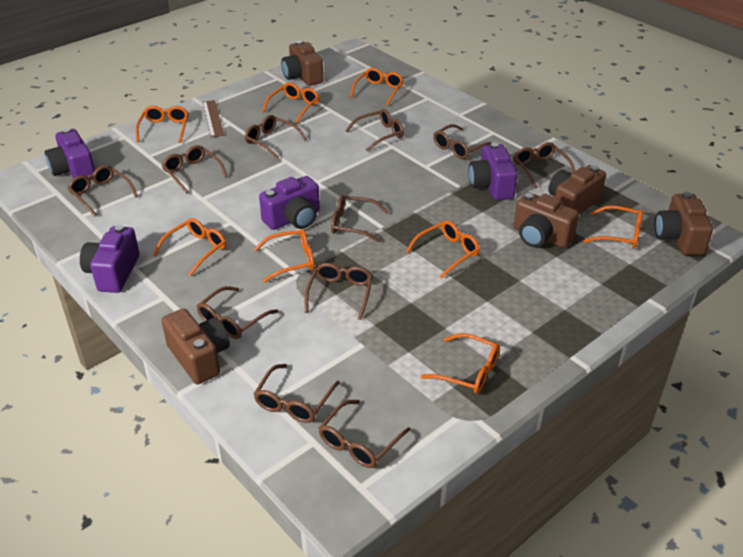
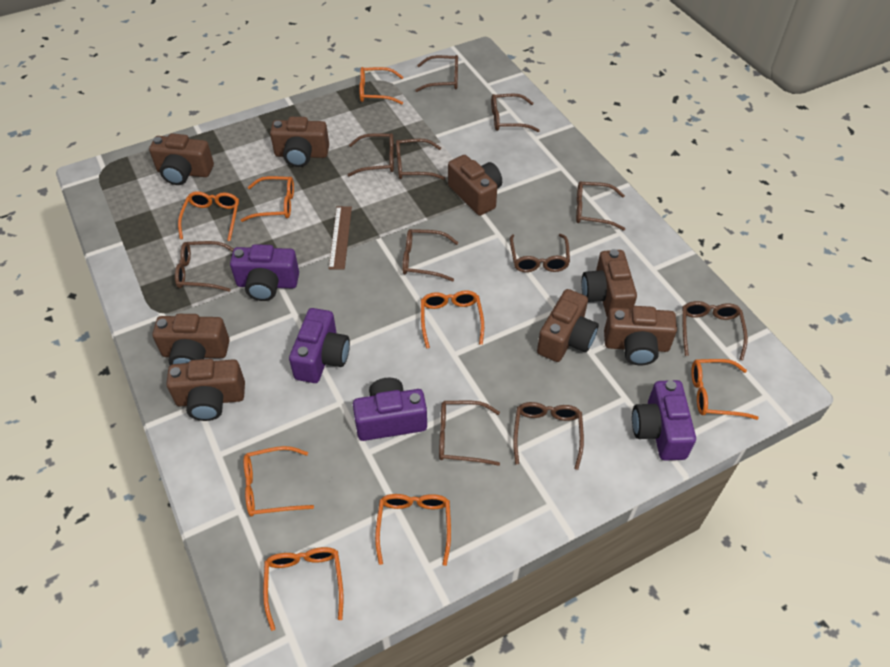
brown camera: [161,308,230,384] [281,41,323,86] [514,192,579,248] [548,165,606,214] [654,192,713,255] = 5 -> [149,134,214,185] [153,314,230,365] [166,359,245,421] [270,117,329,167] [448,155,502,216] [537,289,598,362] [582,249,637,317] [604,306,677,365] = 8

